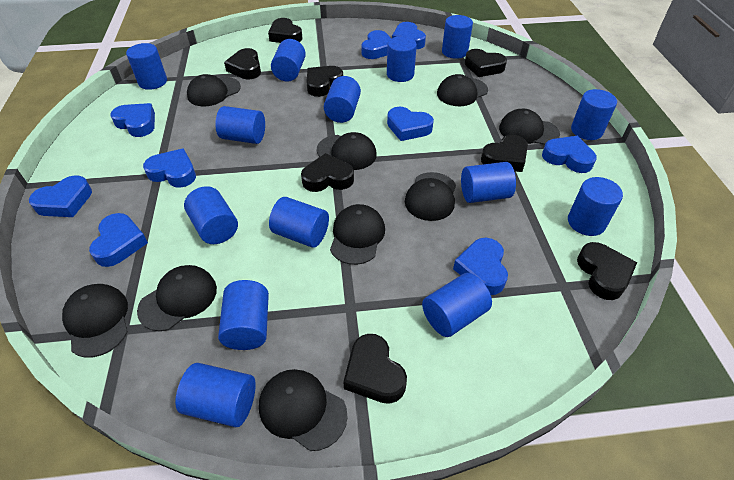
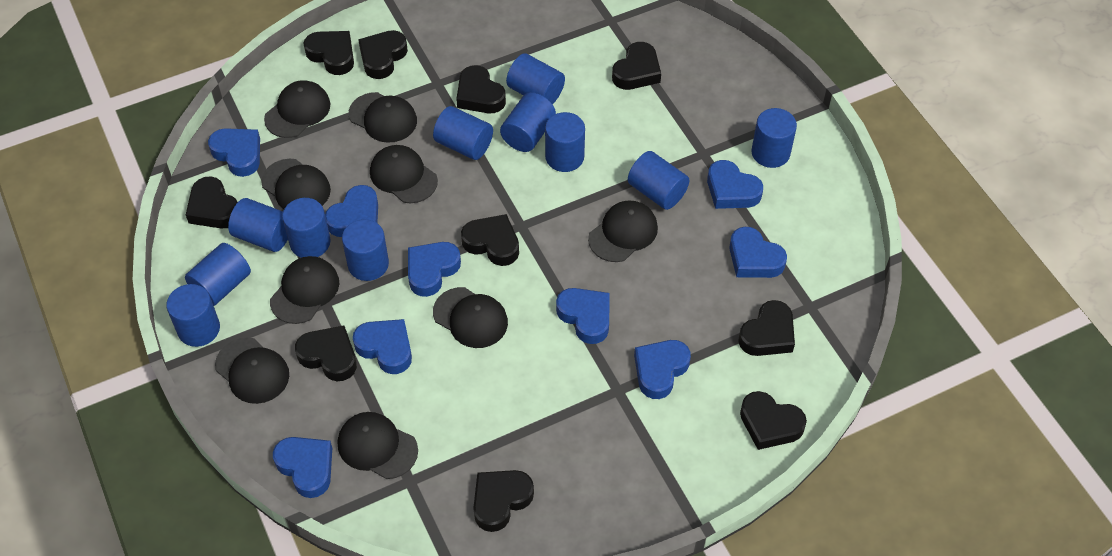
black heart: [224,48,261,79] [268,18,302,43] [301,153,354,192] [306,66,343,97] [343,334,407,404] [465,49,507,77] [481,135,528,172] [577,242,637,300] = 8 -> [186,176,238,229] [295,325,357,381] [303,31,354,75] [358,30,408,79] [456,65,506,113] [461,214,519,266] [473,470,534,532] [612,42,661,90] [738,300,795,356] [740,391,807,450] = 10
blue cylinder: [126,43,167,90] [175,363,256,427] [184,186,238,244] [215,106,265,144] [218,280,269,350] [269,197,329,248] [271,39,306,82] [324,76,361,123] [387,36,417,82] [422,273,492,337] [442,15,473,59] [461,162,516,203] [568,177,623,236] [571,89,617,140] = 14 -> [166,284,220,347] [185,243,251,306] [228,198,288,252] [282,198,331,258] [342,219,389,281] [433,106,493,160] [500,92,556,152] [506,53,565,104] [545,112,585,172] [628,151,690,210] [751,108,797,168] = 11

